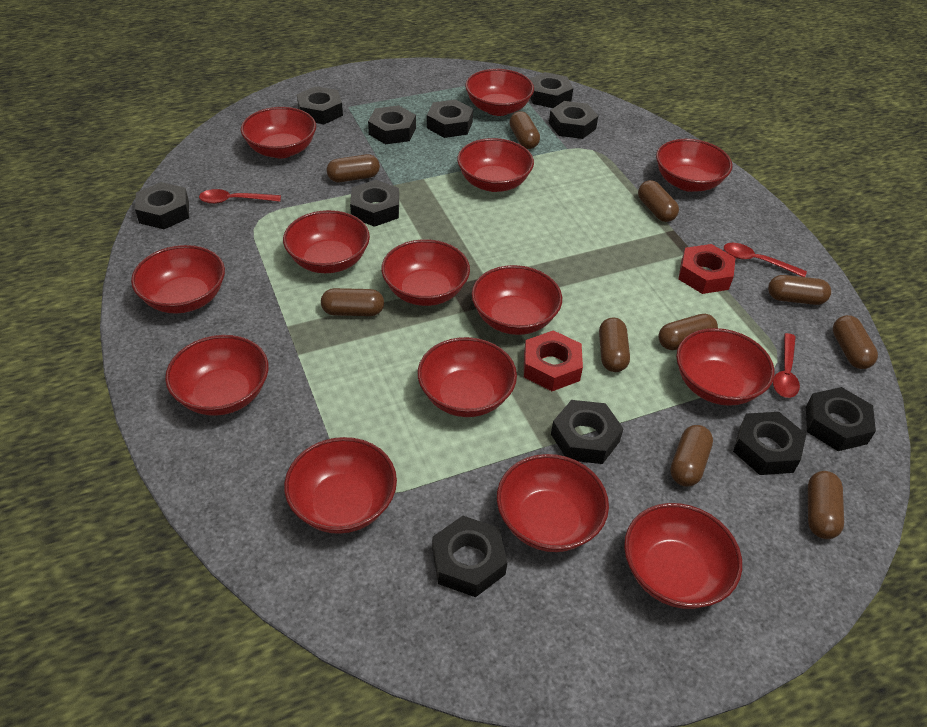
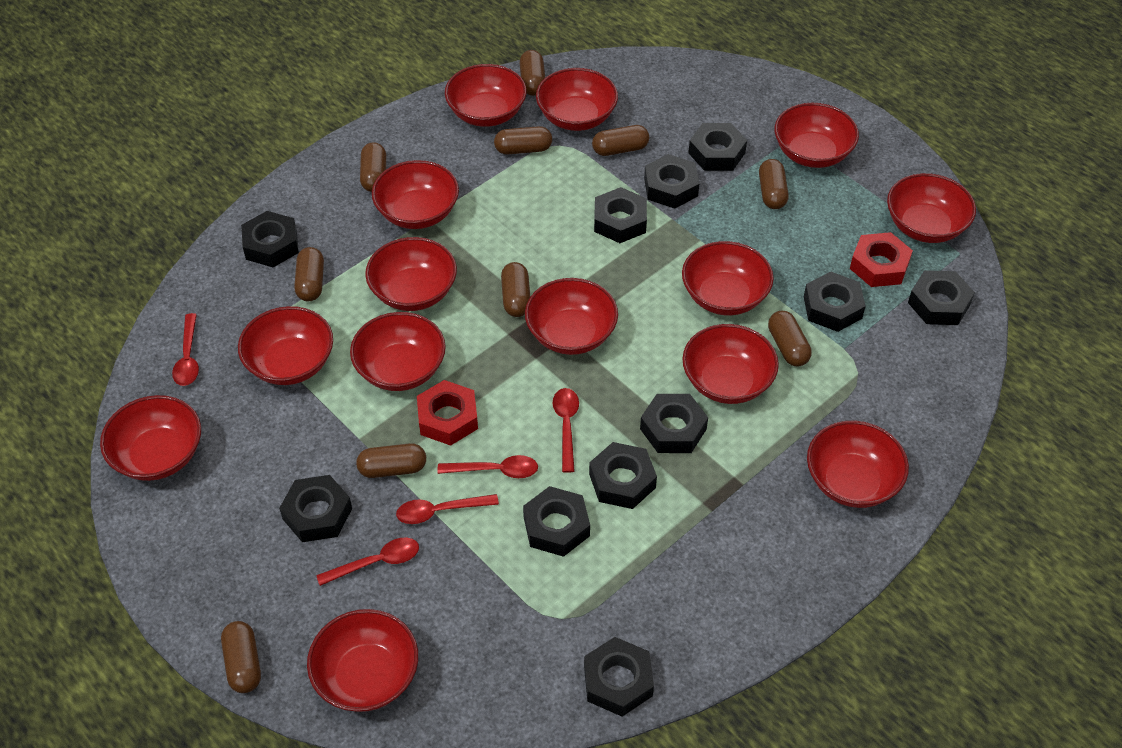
red spoon: [199,189,281,204] [724,243,807,277] [773,333,800,398] = 3 -> [172,313,199,386] [316,538,419,586] [396,494,499,524] [437,455,538,478] [553,388,579,473] = 5

